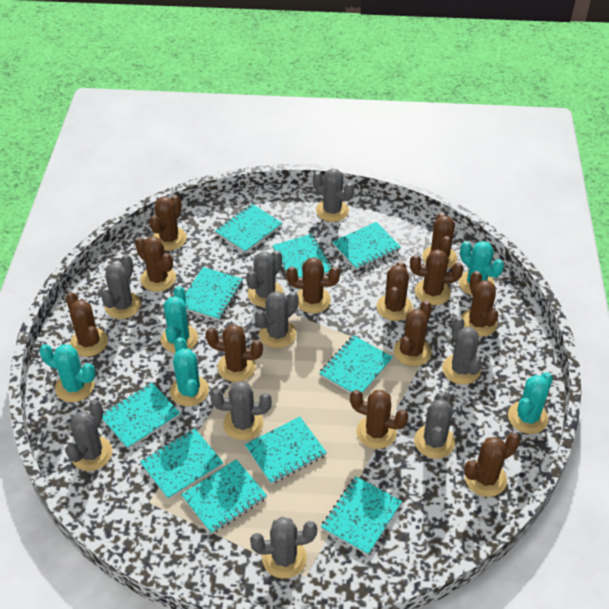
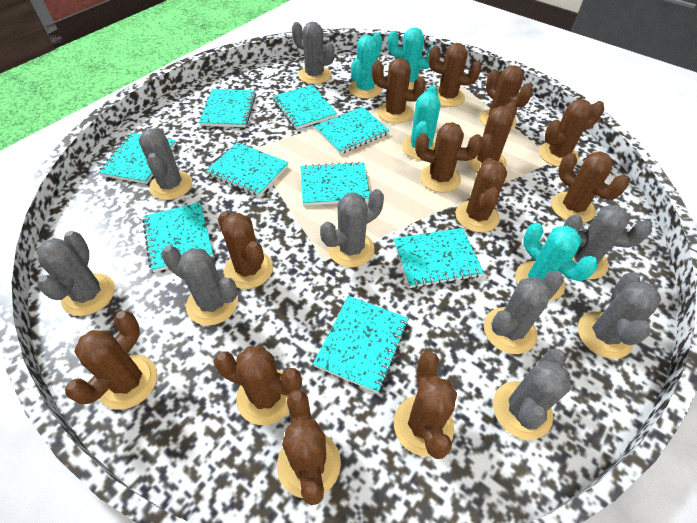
brown cactus: [66,292,108,357] [135,236,176,292] [149,195,187,251] [206,324,263,382] [286,257,340,313] [350,389,409,449] [377,261,413,321] [394,300,432,366] [410,249,463,305] [422,213,457,269] [461,271,498,337] [464,433,520,497] = 12 -> [65,311,157,410] [214,346,302,425] [218,211,273,289] [277,390,341,506] [372,58,426,123] [394,351,457,459] [415,122,483,193] [428,43,481,107] [455,158,507,233] [467,102,517,172] [480,65,533,129] [539,99,604,167] [551,151,629,223] = 13
turquoise cactus: [39,344,95,402] [161,286,198,353] [170,337,209,407] [459,241,504,296] [508,372,553,434] = 5 -> [348,32,382,99] [388,27,436,90] [402,85,441,160] [515,223,598,301] = 4
turquoise notebook: [102,383,180,449] [140,428,224,500] [181,459,267,534] [185,267,243,321] [215,204,282,253] [245,416,327,484] [272,234,333,278] [319,335,393,394] [321,476,402,555] [332,222,401,270] = 10 -> [98,133,176,184] [142,202,214,272] [199,89,256,127] [206,142,289,196] [273,85,337,129] [301,162,370,206] [313,296,409,393] [315,107,390,154] [394,228,484,288] = 9

